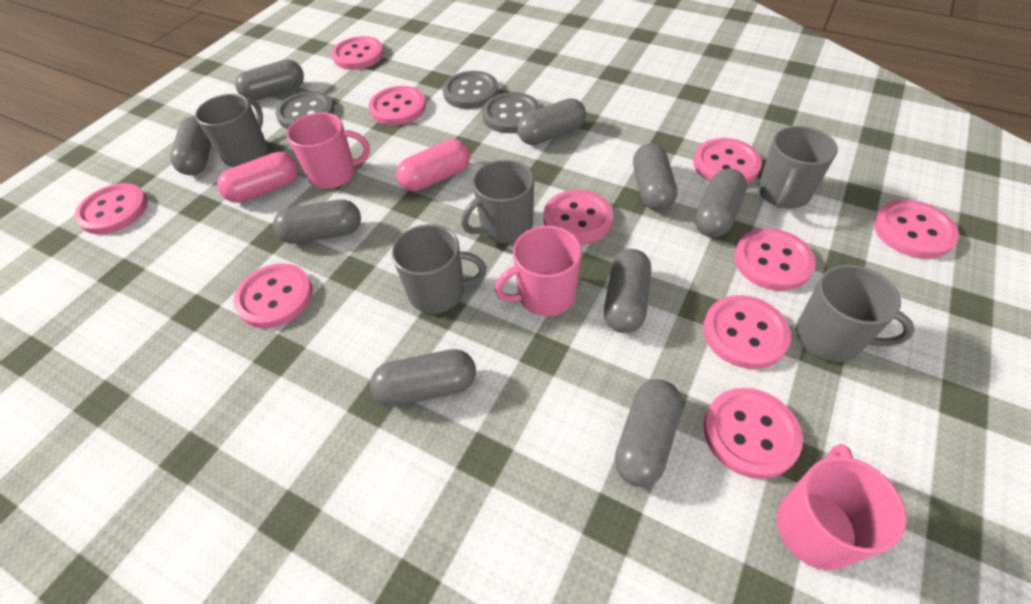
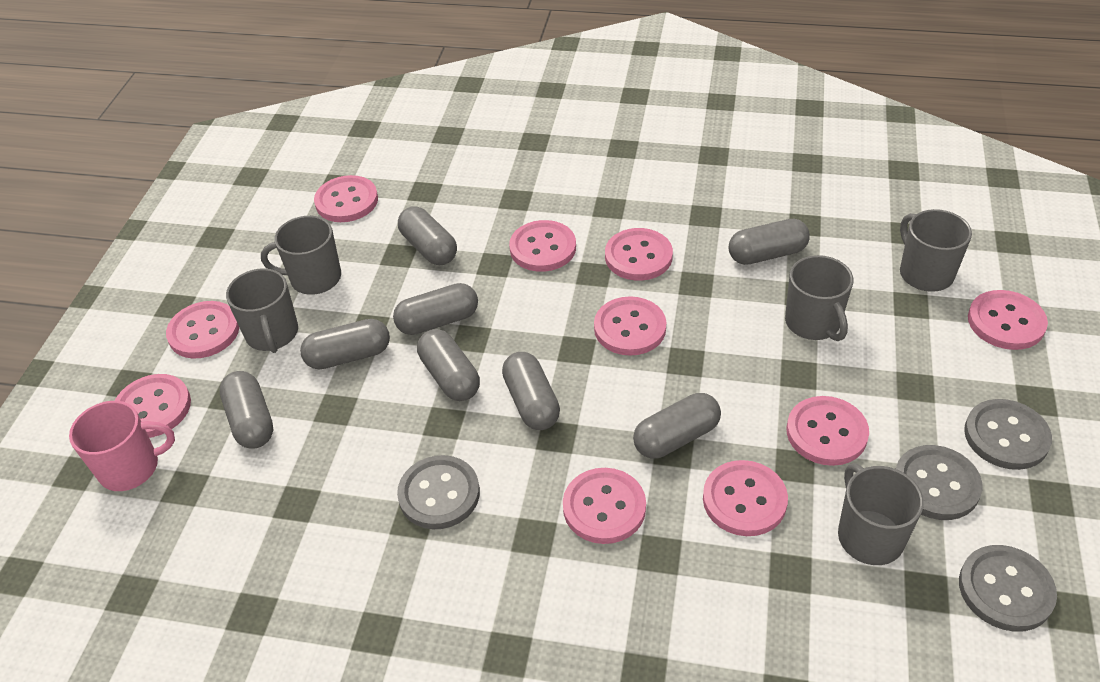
grey button: [275,91,334,129] [443,71,498,109] [482,92,540,133] = 3 -> [397,455,480,529] [896,445,982,520] [959,545,1057,632] [964,399,1052,470] = 4
grey capsule: [170,116,212,175] [235,59,304,101] [273,199,361,244] [370,349,476,407] [517,98,586,145] [604,249,651,333] [615,379,683,487] [633,143,677,211] [695,168,747,237] = 9 -> [219,371,273,449] [300,319,390,369] [393,283,478,335] [398,206,457,265] [417,329,480,401] [502,352,560,430] [633,393,721,459] [728,219,810,265] = 8
pink capsule: [217,152,298,203] [396,139,470,191] = 2 -> none = 0
pink mug: [287,112,370,189] [494,226,582,316] [777,444,907,570] = 3 -> [69,401,175,491] = 1

